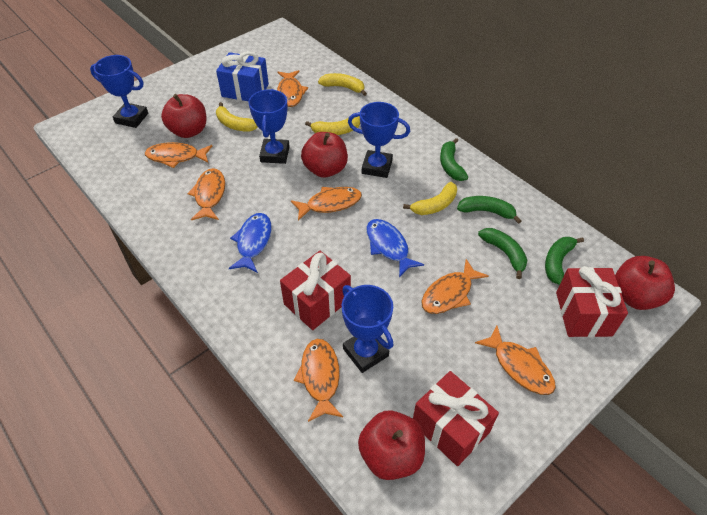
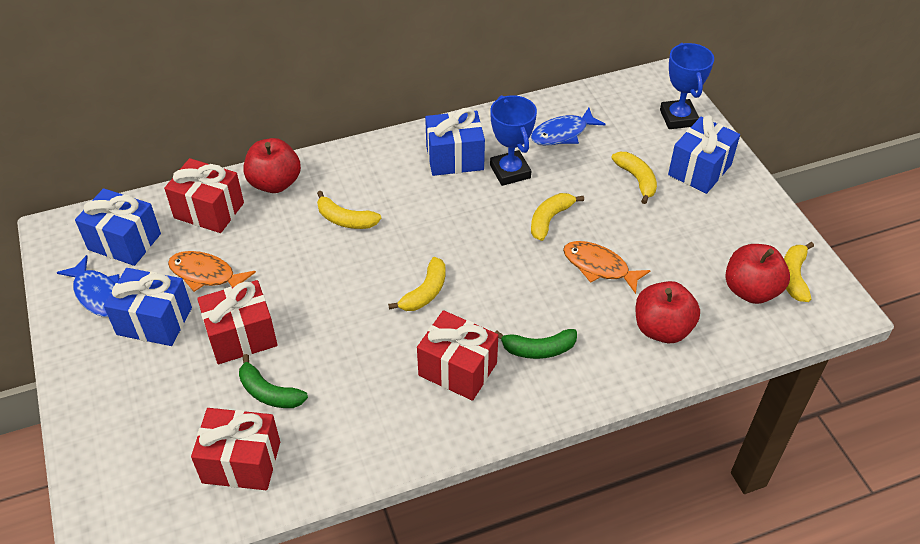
blue gift: [216,51,269,101] = 1 -> [75,188,161,266] [104,268,192,346] [425,108,485,176] [668,115,740,194] = 4
blue trophy: [90,55,148,128] [248,89,290,164] [342,285,393,373] [348,102,410,178] = 4 -> [490,95,537,186] [660,43,714,129] = 2
green banana: [440,138,468,181] [457,196,522,224] [478,228,527,279] [545,237,584,285] = 4 -> [239,354,308,408] [495,329,577,359] = 2
orange fish: [145,142,212,168] [187,168,225,220] [277,70,308,107] [291,187,362,220] [294,339,343,422] [421,259,489,314] [475,325,556,395] = 7 -> [168,251,256,292] [563,241,651,294] = 2
red apple: [161,94,207,138] [301,132,348,178] [358,411,425,480] [615,256,675,310] = 4 -> [243,138,301,193] [636,281,700,343] [725,244,790,304] = 3
red gift: [280,251,351,330] [413,371,499,466] [556,266,628,337] = 3 -> [164,158,244,233] [191,408,280,490] [197,280,277,364] [417,310,498,401] = 4
yellow banana: [216,102,258,132] [305,116,360,135] [318,73,367,96] [403,182,457,215] = 4 -> [317,191,381,229] [388,257,445,311] [531,193,584,241] [611,152,657,204] [784,242,814,302] = 5

